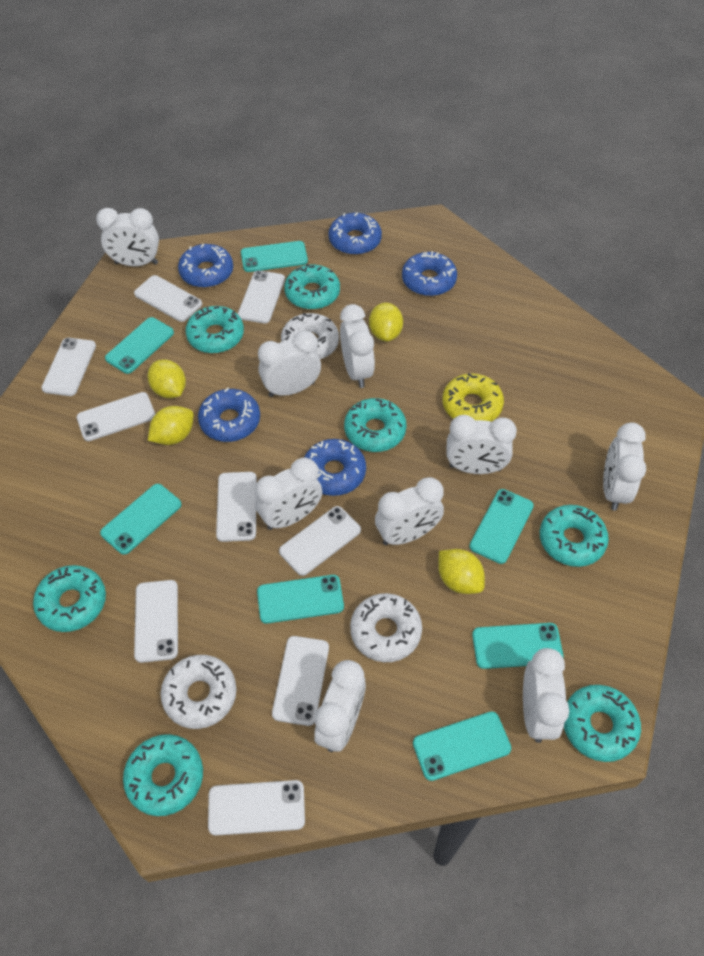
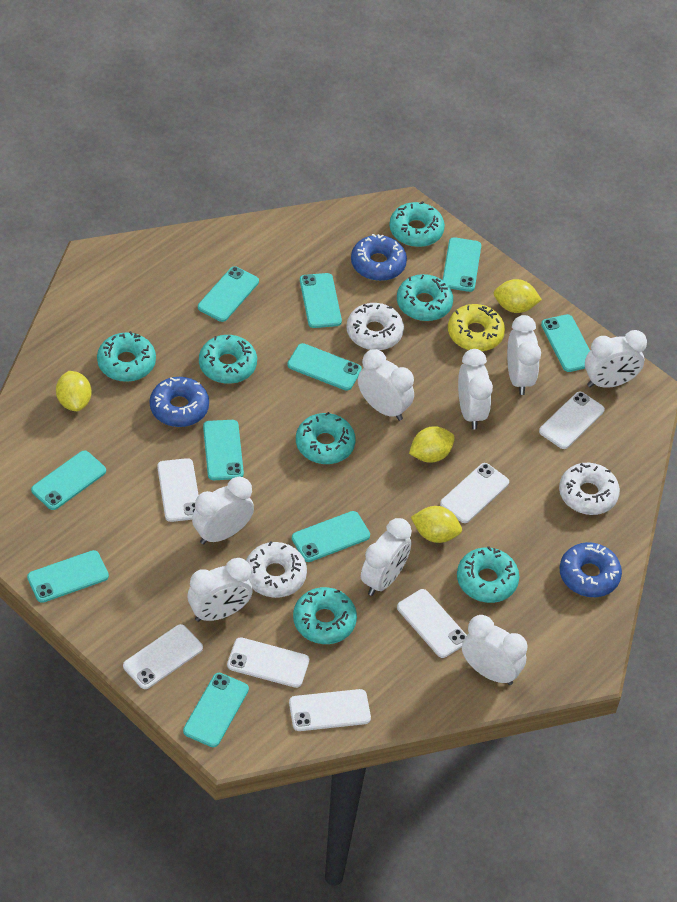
blue donut: [178,244,233,288] [198,387,260,442] [304,439,366,496] [329,212,382,255] [402,251,457,296] = 5 -> [150,377,209,427] [351,234,407,281] [560,542,622,597] = 3
turquoise phone: [100,484,182,555] [105,317,174,374] [241,241,308,272] [257,575,344,624] [413,711,511,781] [469,489,534,564] [472,623,564,669] = 7 -> [27,550,109,603] [31,450,106,510] [183,673,249,747] [198,266,259,322] [203,420,244,480] [287,343,362,391] [292,511,370,562] [300,273,342,328] [443,237,481,292] [541,314,590,372] = 10
white clock: [96,208,159,266] [255,457,322,530] [258,331,321,397] [314,660,366,752] [340,304,375,388] [375,477,444,545] [446,415,517,474] [523,648,569,743] [603,422,646,511] = 9 -> [187,558,252,622] [192,477,254,544] [358,349,414,421] [361,518,412,596] [458,349,493,429] [462,615,527,685] [507,315,541,395] [585,330,647,388] = 8
white phone: [41,338,96,396] [76,392,155,441] [134,275,202,322] [134,580,178,663] [208,780,305,836] [216,472,257,542] [238,270,285,323] [272,636,329,726] [279,506,361,576] = 9 -> [123,624,203,689] [157,458,199,522] [227,637,309,688] [289,689,371,731] [397,589,467,658] [440,463,509,523] [539,392,605,449] = 7

